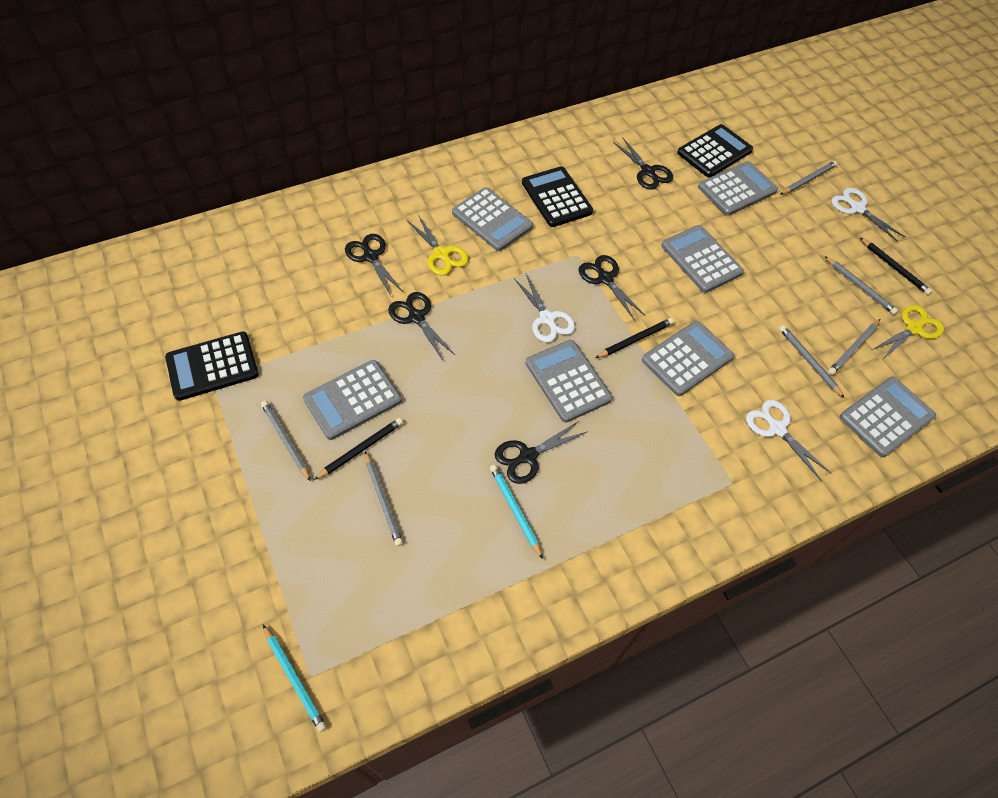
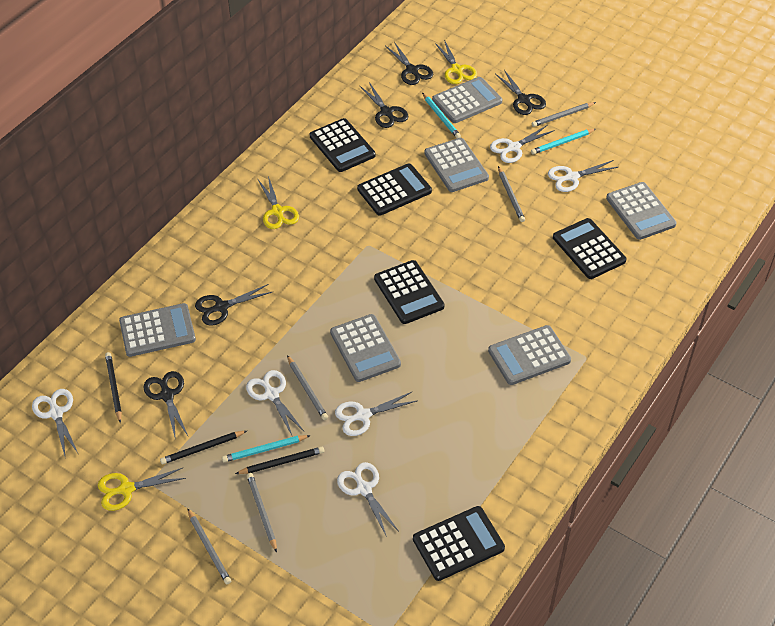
black calculator: [165,331,259,401] [522,166,593,227] [677,124,753,178] = 3 -> [310,118,375,172] [357,163,432,216] [374,260,445,324] [413,506,505,581] [553,218,627,279] = 5
grey calculator: [303,360,402,440] [452,187,533,251] [526,340,612,422] [642,321,734,396] [661,225,744,293] [698,161,778,216] [840,377,936,457] = 7 -> [119,303,196,357] [330,314,401,382] [424,138,489,192] [432,77,503,123] [488,325,571,385] [606,182,677,240] = 6
grey pencil: [261,401,311,482] [365,451,403,546] [779,325,844,398] [780,161,838,195] [825,256,898,315] [828,319,880,375] = 6 -> [187,508,231,584] [247,473,277,552] [287,355,328,420] [498,166,525,222] [532,102,596,127] = 5
turquoise pencil: [263,625,327,732] [490,465,543,559] = 2 -> [222,435,311,462] [422,93,461,138] [531,129,596,154] = 3
white scissors: [514,274,575,342] [746,400,831,481] [831,188,905,242] = 3 -> [32,389,78,456] [246,370,304,437] [335,391,417,436] [337,462,399,537] [490,125,555,163] [548,160,618,192] = 6
yellow scissors: [407,215,468,275] [872,305,944,360] = 2 -> [98,468,186,511] [258,176,299,229] [435,40,477,84] = 3

